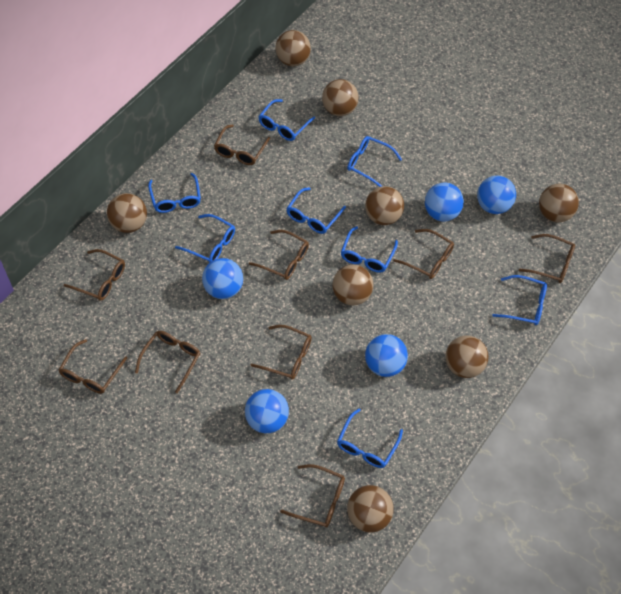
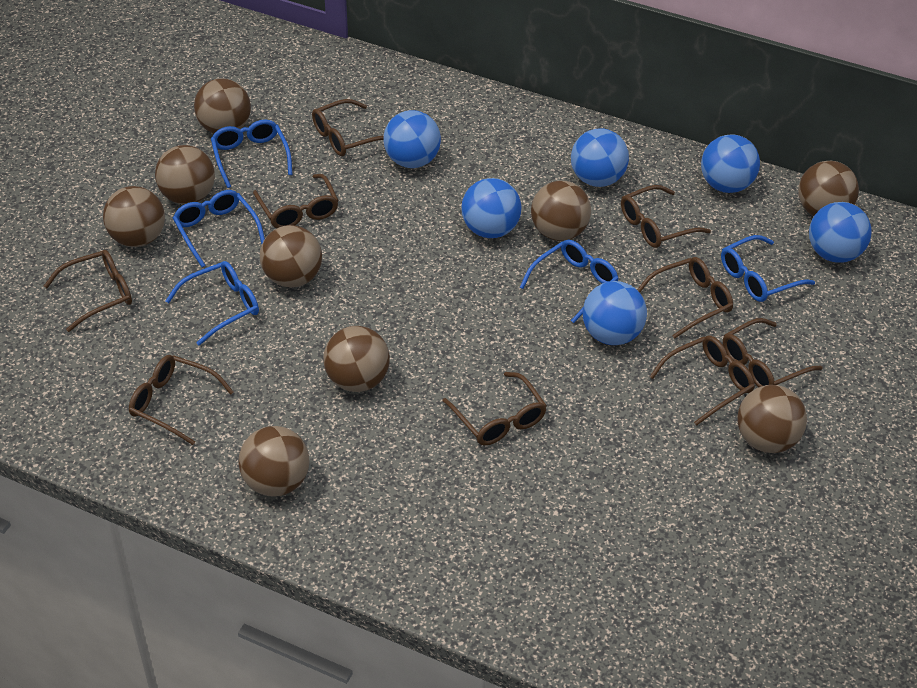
blue ball: [202,258,243,299] [245,389,289,433] [365,334,408,377] [425,182,464,222] [477,175,516,214] = 5 -> [383,110,441,168] [461,178,522,238] [571,128,629,187] [583,281,647,345] [701,134,760,193] [809,202,872,263] = 6
blue glasses: [148,173,201,213] [175,214,235,263] [258,99,315,141] [286,187,346,234] [337,409,403,468] [341,226,398,273] [347,136,402,187] [492,275,547,325] = 8 -> [165,261,259,345] [173,190,265,267] [211,120,292,188] [520,240,619,323] [721,235,815,302] = 5
brown ball: [107,193,147,233] [275,30,311,66] [322,79,359,116] [333,265,373,305] [347,485,394,533] [365,186,404,225] [445,336,489,378] [539,184,579,222] = 8 -> [103,186,165,247] [155,145,215,205] [194,78,251,134] [238,426,310,497] [260,225,322,288] [323,326,390,392] [531,181,591,241] [737,385,807,453] [798,161,859,216] = 9

